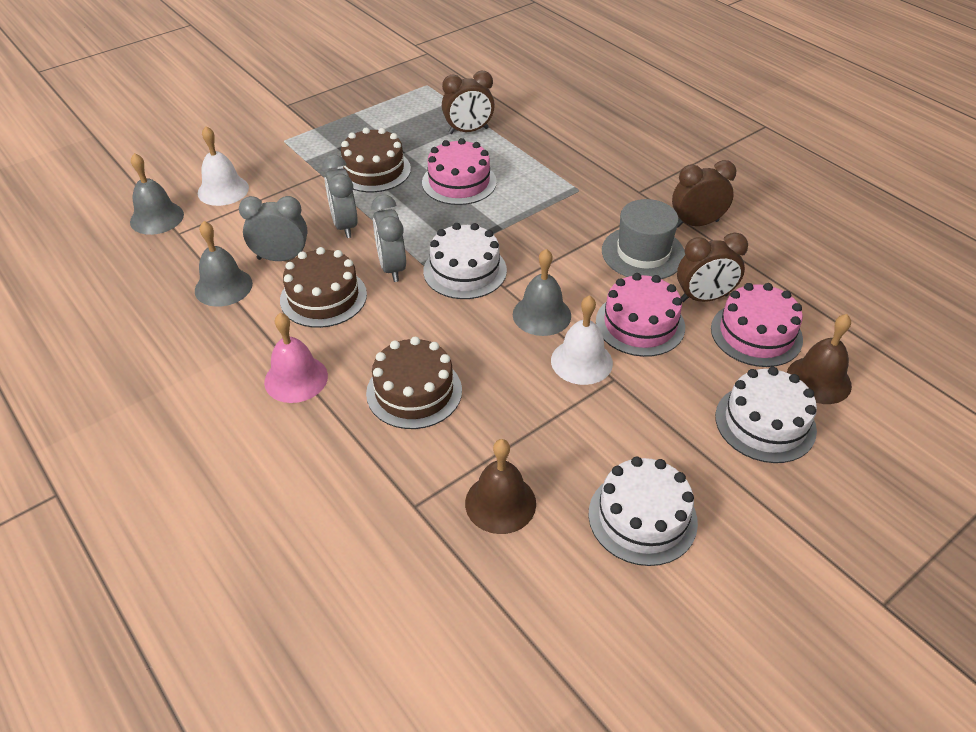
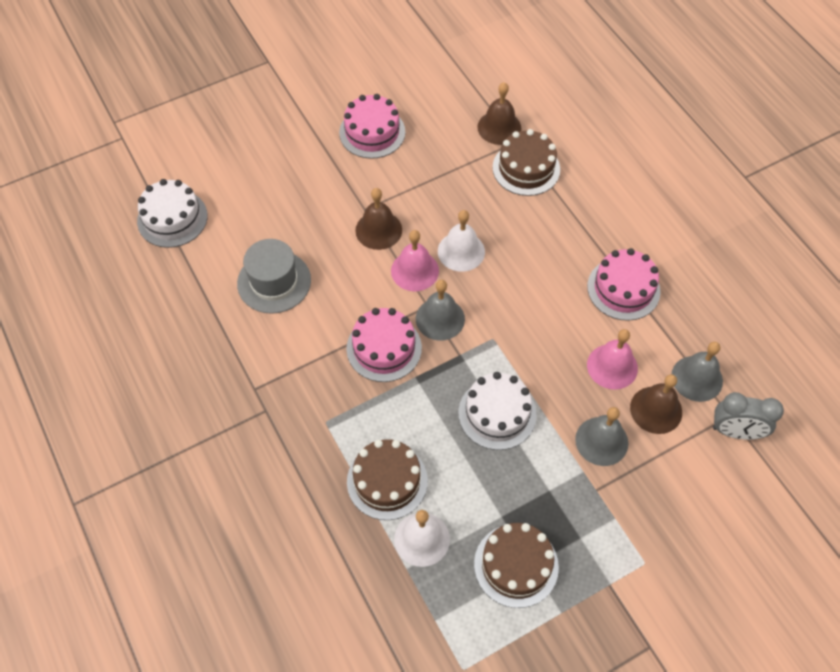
brown bell: [465,439,536,534] [787,314,852,404] = 2 -> [355,188,402,250] [477,82,521,145] [630,374,682,434] = 3
brown clock: [442,71,495,134] [672,160,737,227] [677,232,748,302] = 3 -> none = 0
grey clock: [239,196,308,261] [322,155,358,238] [371,195,406,282] = 3 -> [713,392,784,440] = 1
pink bell: [264,313,328,403] = 1 -> [391,230,439,291] [587,329,638,390] = 2
white cake: [423,223,507,299] [589,457,698,566] [715,367,817,463] = 3 -> [137,179,208,248] [458,372,537,450] = 2

